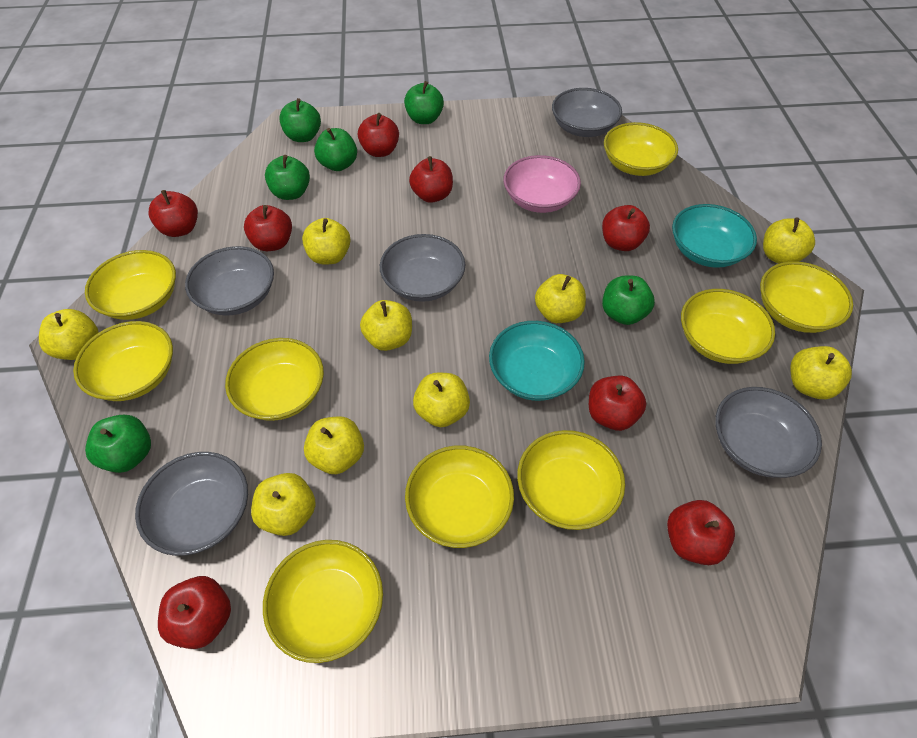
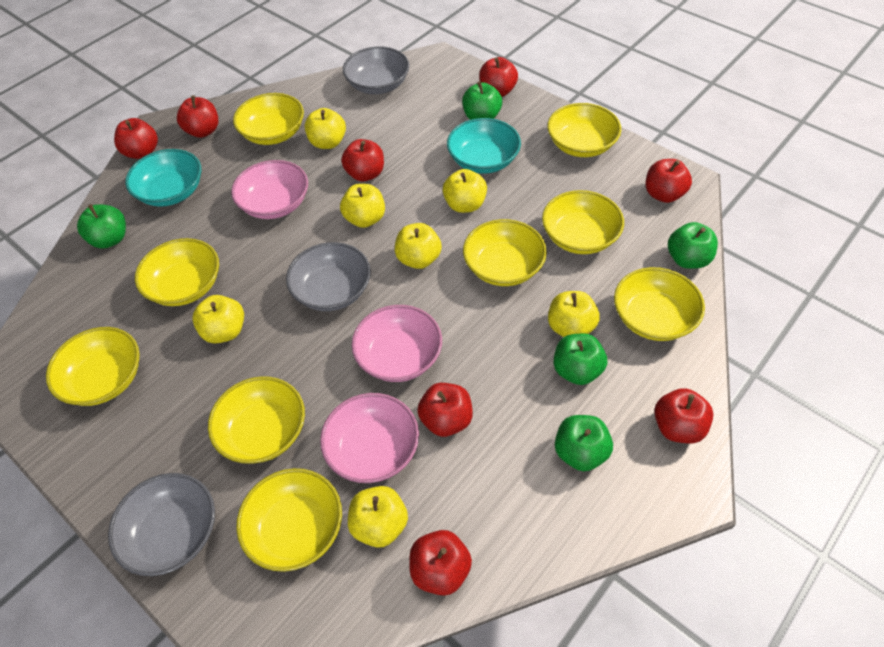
green apple: [85,415,151,473] [265,155,310,200] [279,98,321,142] [314,128,357,171] [404,81,444,124] [602,276,655,325] = 6 -> [77,204,126,249] [462,82,502,120] [553,334,607,385] [555,415,613,471] [668,222,718,269] = 5
grey bowl: [135,452,248,556] [185,246,274,315] [380,234,465,302] [552,88,622,137] [715,387,822,478] = 5 -> [108,473,215,576] [286,242,371,311] [343,46,410,94] = 3
pink bowl: [503,155,581,213] = 1 -> [231,160,308,219] [320,393,419,483] [352,305,442,382] = 3
yellow apple: [39,309,99,360] [251,473,316,536] [302,218,351,265] [304,417,364,474] [360,300,412,351] [413,373,470,427] [535,274,586,323] [763,218,815,264] [790,346,852,399] = 9 -> [192,295,244,343] [305,108,346,149] [340,184,385,228] [348,486,408,548] [395,223,442,269] [443,169,487,213] [548,291,600,337] = 7

